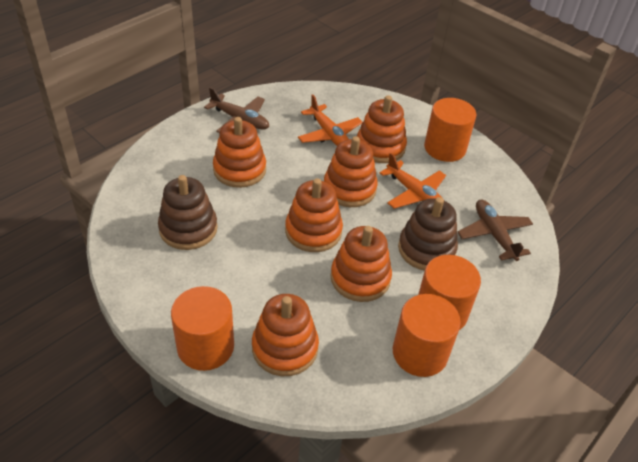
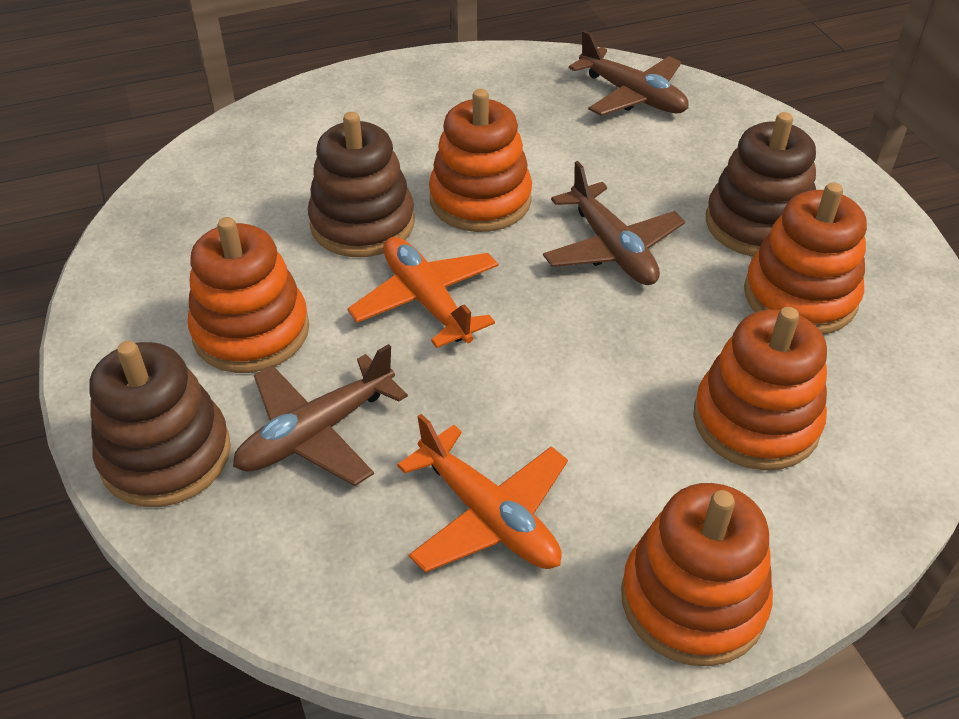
brown plane: [204,87,269,133] [458,200,533,261] = 2 -> [233,344,408,486] [543,161,685,285] [569,30,688,116] = 3
brown stacking toy: [158,175,218,250] [398,197,458,271] = 2 -> [89,341,231,507] [308,112,415,257] [706,112,816,257] = 3
orange cylinder: [171,286,234,371] [393,294,461,377] [418,255,481,330] [424,98,476,162] = 4 -> none = 0
orange stacking toy: [213,117,266,188] [252,294,319,376] [285,178,343,252] [324,136,378,207] [331,226,392,302] [357,95,407,163] = 6 -> [188,217,309,373] [429,89,532,232] [621,483,773,666] [693,307,827,470] [744,182,867,334] = 5

